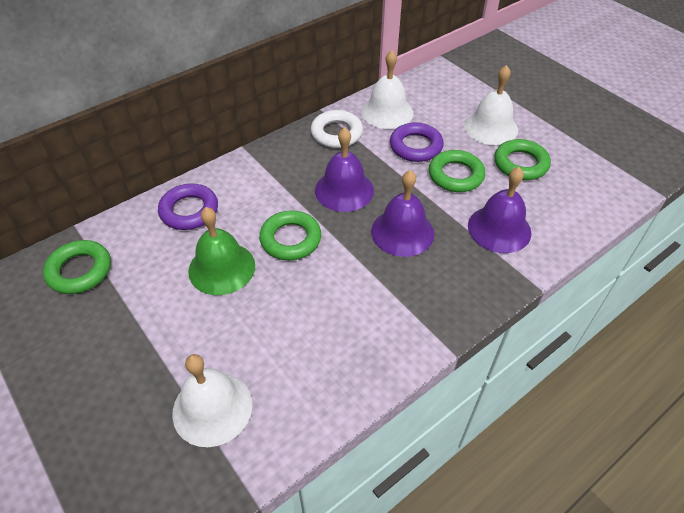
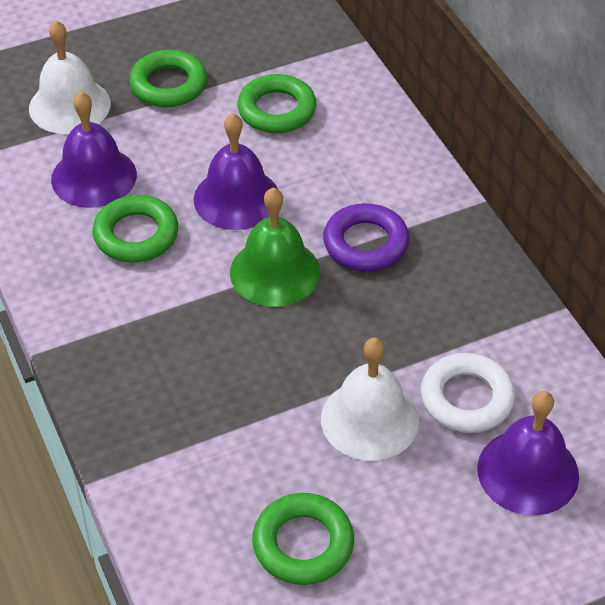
purple ring: [158,184,218,230] [390,122,444,162] = 2 -> [323,203,409,272] = 1
white bell: [172,354,252,447] [361,50,413,129] [464,65,518,145] = 3 -> [29,20,111,134] [321,338,419,461] = 2

